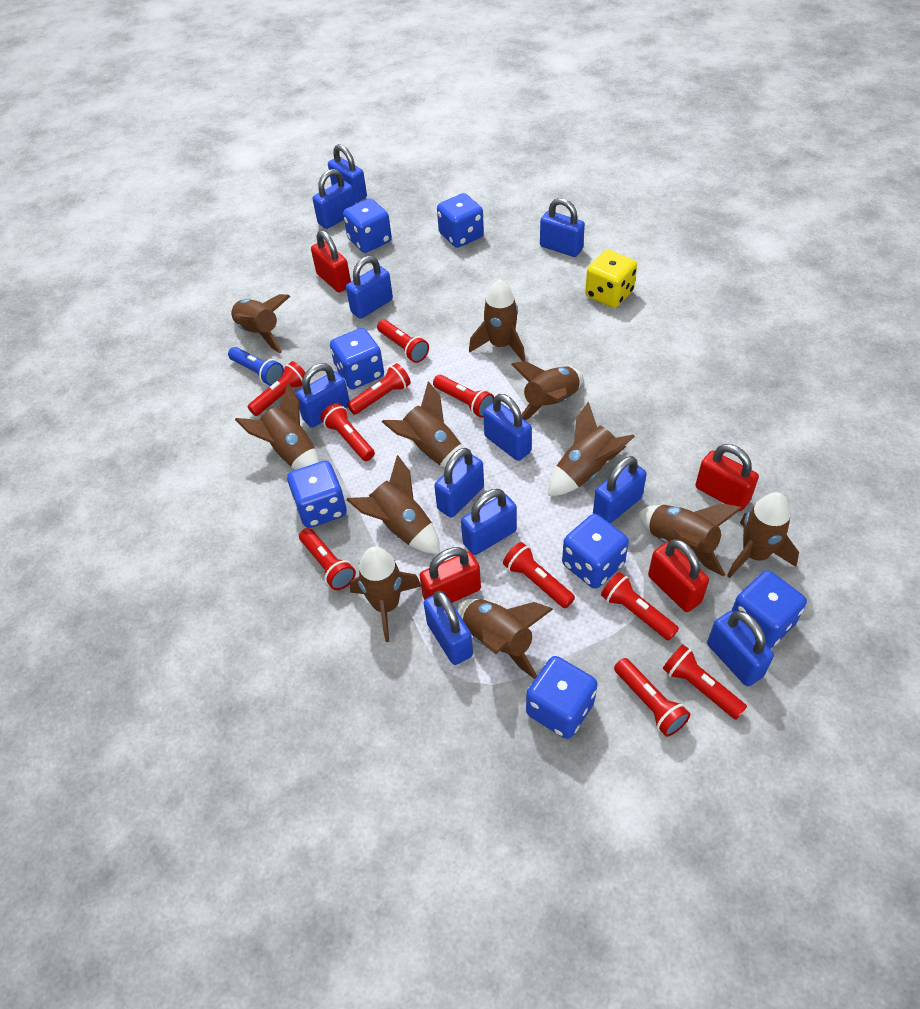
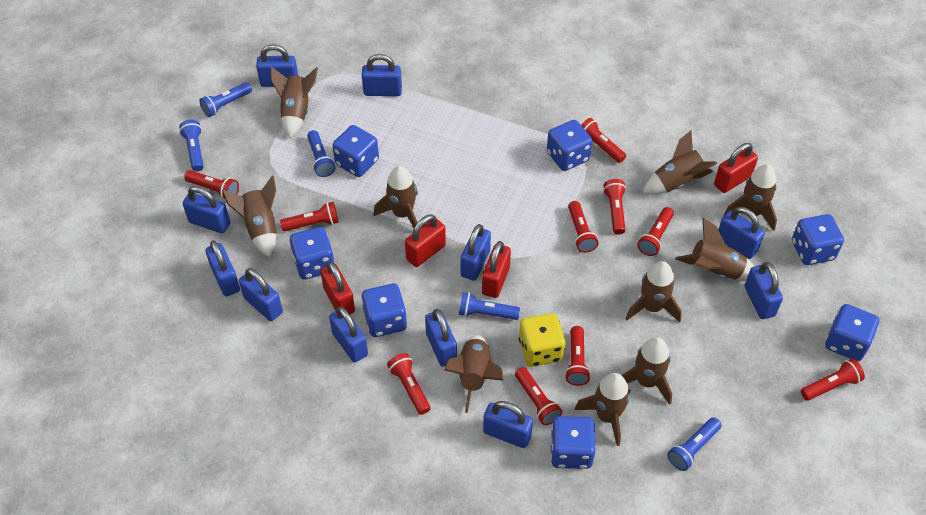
blue flashlight: [228,347,284,386] = 1 -> [179,120,204,171] [199,82,252,117] [307,130,335,177] [459,292,520,320] [667,417,721,471] = 5
brown rocket: [231,294,291,353] [235,384,319,470] [346,455,440,554] [350,547,421,642] [382,381,463,468] [457,599,553,679] [469,279,525,361] [511,361,583,420] [548,401,635,496] [638,503,742,577] [727,492,799,578] = 11 -> [222,175,276,257] [271,67,318,138] [374,166,418,228] [444,335,503,413] [575,373,630,446] [622,337,672,405] [625,261,682,322] [643,131,717,195] [675,218,754,280] [723,164,777,231] = 10

